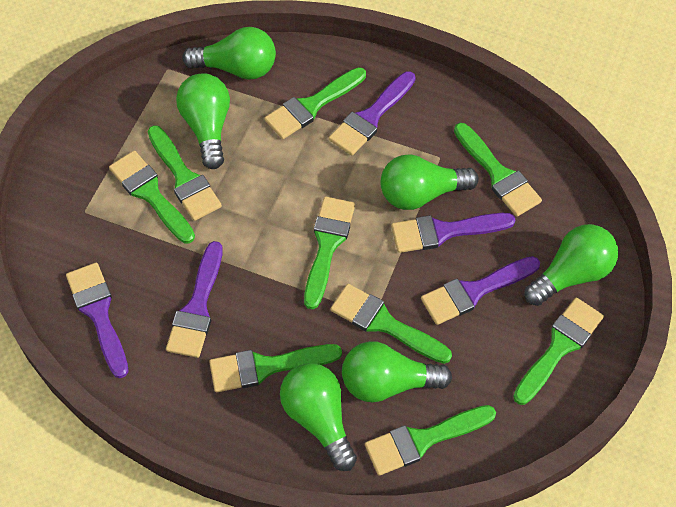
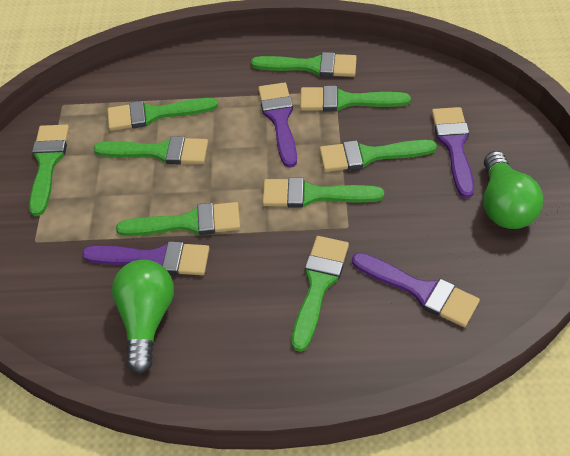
green light bulb: [176,73,230,169] [182,27,276,80] [280,363,357,471] [342,341,452,402] [380,154,479,210] [524,224,618,306] = 6 -> [112,259,174,374] [484,151,543,229] = 2
purple brush: [66,262,128,378] [166,241,223,358] [329,71,416,155] [391,213,516,253] [421,256,540,325] = 5 -> [82,241,209,275] [258,82,297,168] [352,252,480,327] [432,107,474,198] = 4

